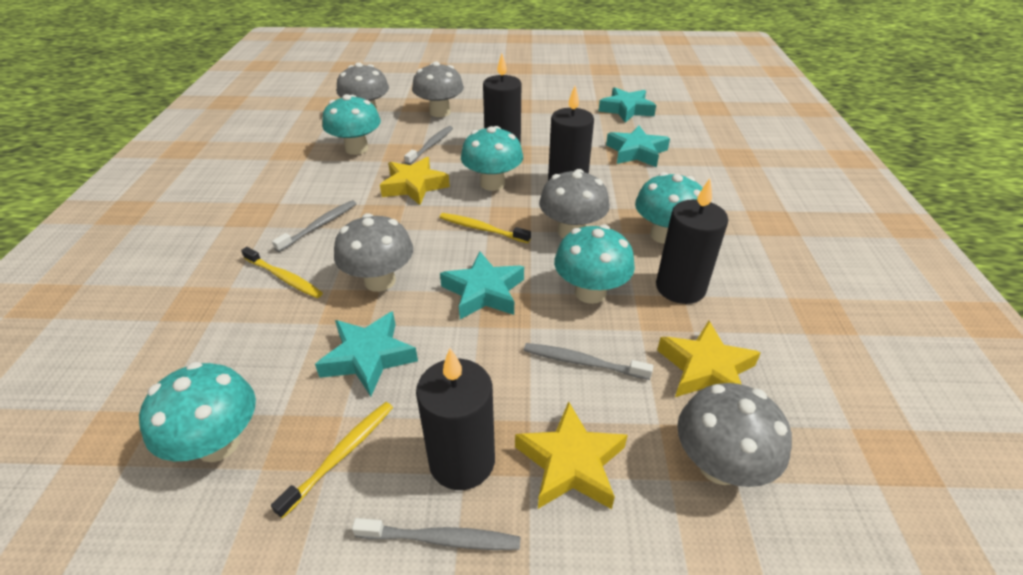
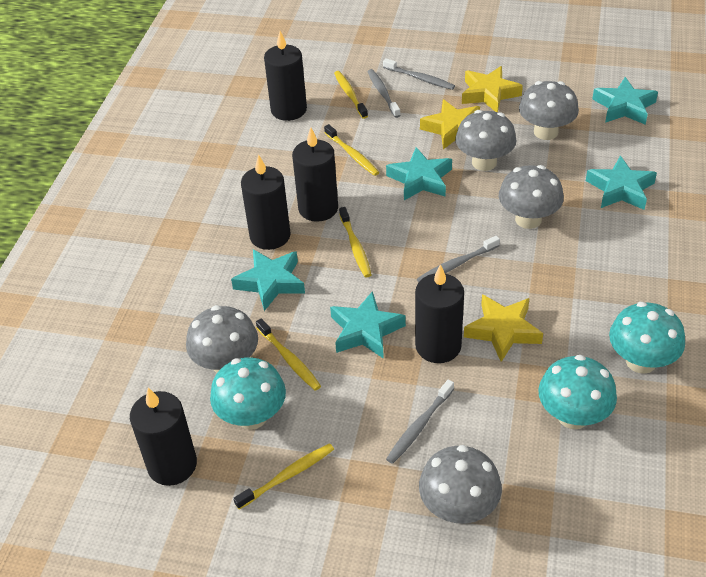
black candle: [416,348,495,490] [483,53,521,145] [548,86,594,181] [656,178,728,304] = 4 -> [130,387,197,486] [241,154,291,250] [264,31,307,121] [292,127,338,222] [415,264,464,363] = 5
turquoise mushroom: [139,362,256,462] [322,94,381,155] [461,126,523,191] [554,224,635,304] [635,172,703,244] = 5 -> [210,357,286,430] [538,355,617,429] [609,302,685,374] = 3
turquoise star: [315,311,418,397] [440,252,524,319] [598,87,656,123] [606,126,670,167] = 4 -> [231,249,305,311] [330,291,406,359] [386,147,452,200] [586,156,657,210] [592,77,658,125] = 5
yellow toothbrush: [241,247,323,298] [271,402,393,519] [439,213,531,243] = 3 -> [233,443,334,509] [256,318,321,390] [324,124,379,176] [334,71,368,119] [339,207,372,277] = 5

